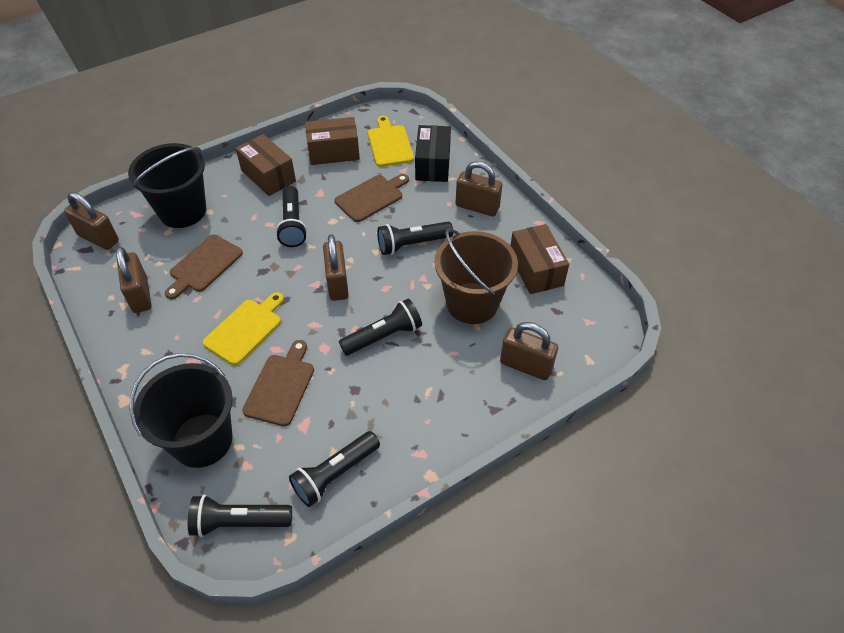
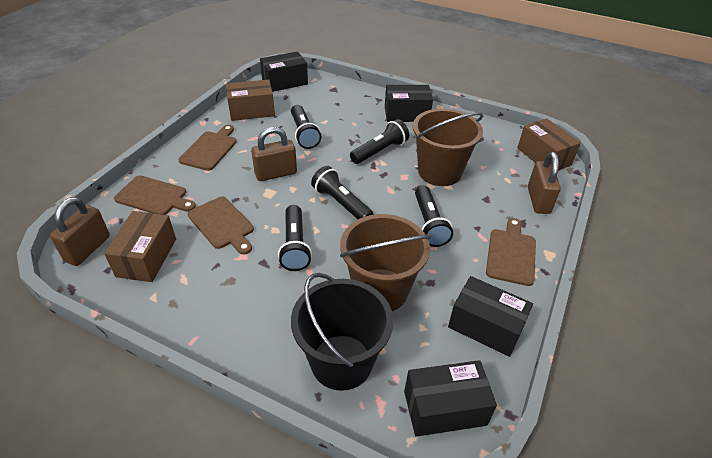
black box: [415,125,451,182] = 1 -> [260,51,308,92] [385,85,433,122] [404,360,497,437] [448,276,533,357] = 4
black bucket: [128,143,206,228] [130,353,233,468] = 2 -> [291,273,393,391] = 1
brown bucket: [434,228,518,324] = 1 -> [340,214,431,311] [413,109,483,186] = 2
brown cutting board: [165,235,243,299] [242,340,314,426] [335,174,409,222] = 3 -> [114,175,196,215] [178,125,237,171] [188,196,254,255] [486,218,536,286] = 4
brown padlock: [64,192,119,250] [116,247,152,313] [323,235,349,301] [456,161,502,216] [500,322,558,380] = 5 -> [50,197,110,266] [251,127,297,181] [528,152,561,214] = 3
yellow cutting board: [203,292,284,365] [368,116,414,167] = 2 -> none = 0

